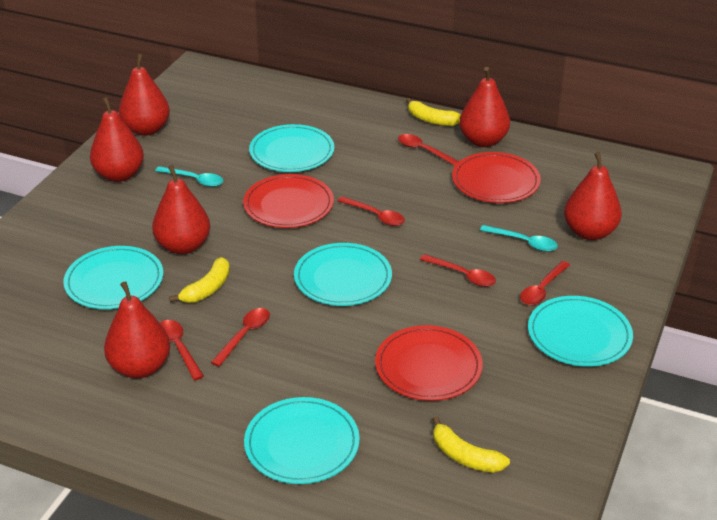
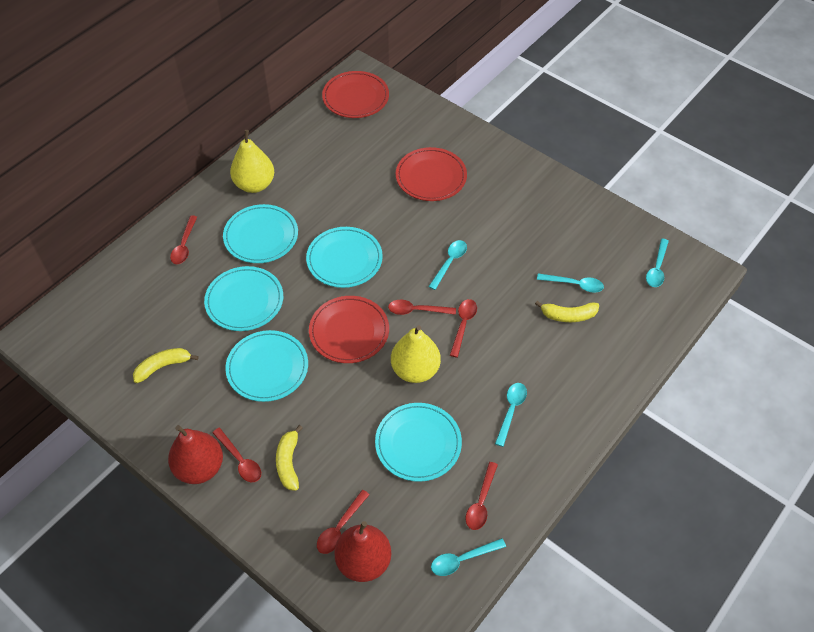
red pear: [90,97,144,182] [104,281,170,378] [119,54,170,136] [152,165,210,254] [459,67,510,147] [564,152,622,240] = 6 -> [168,425,223,484] [334,521,391,582] = 2
turquoise spoon: [155,166,223,187] [480,225,558,252] = 2 -> [428,240,467,290] [431,538,506,576] [495,383,527,447] [537,273,604,293] [646,239,669,287] = 5
yellow pear: none = 0 -> [230,130,274,193] [391,325,441,383] = 2

